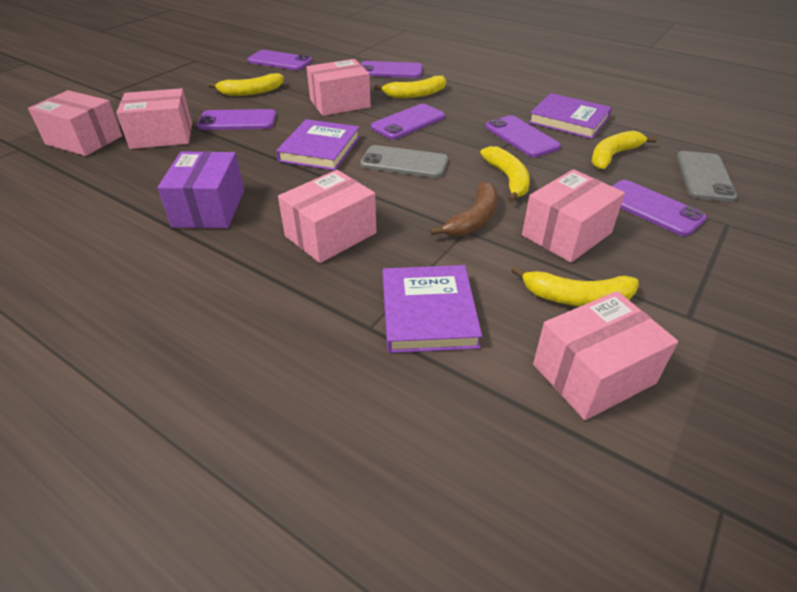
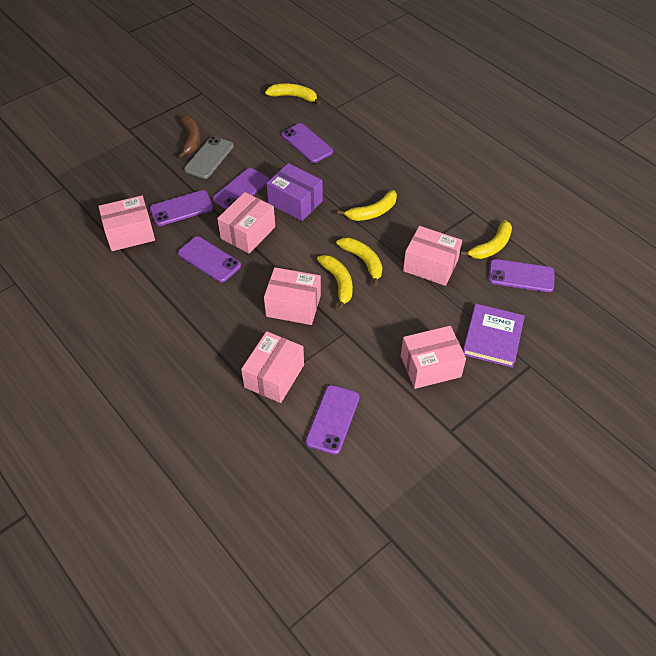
grey phone: [360,145,448,178] [677,151,738,202] = 2 -> [184,136,234,179] = 1
purple book: [276,119,360,171] [383,265,482,353] [529,93,612,139] = 3 -> [463,304,525,368] = 1

